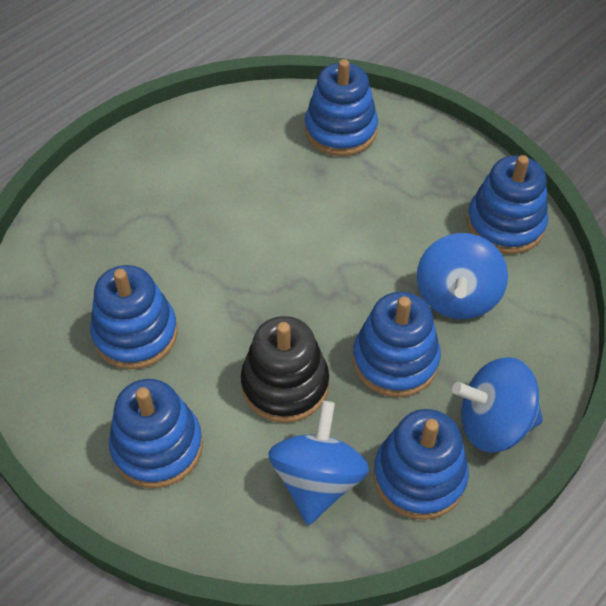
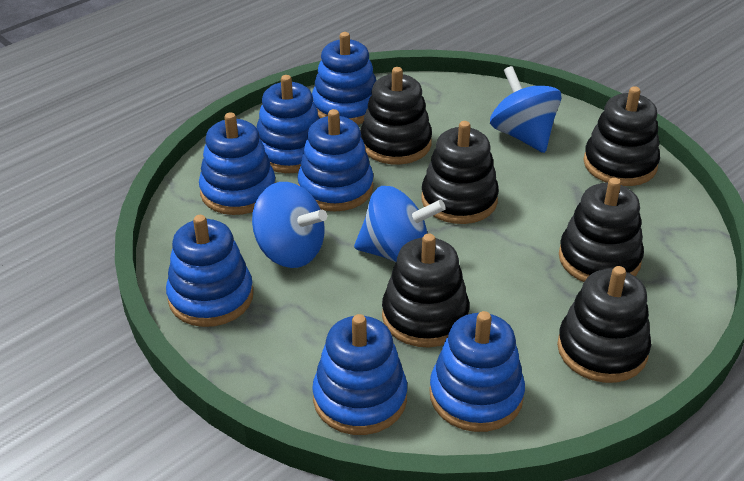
black stacking toy: [241,316,329,423] = 1 -> [360,67,432,164] [382,233,470,347] [421,121,499,224] [557,266,651,383] [559,178,644,282] [583,86,660,186] = 6
blue stacking toy: [90,265,178,369] [109,379,203,488] [305,59,378,156] [353,292,441,397] [374,409,469,520] [467,155,548,254] = 6 -> [166,215,253,327] [199,112,275,215] [256,75,320,173] [298,109,374,212] [312,32,376,125] [312,314,407,435] [429,311,525,432] = 7

